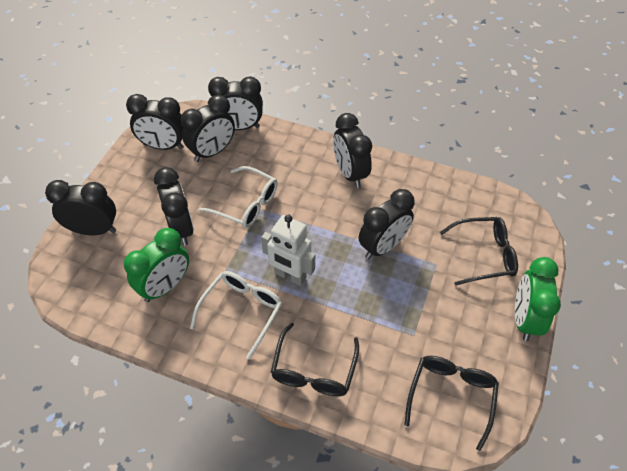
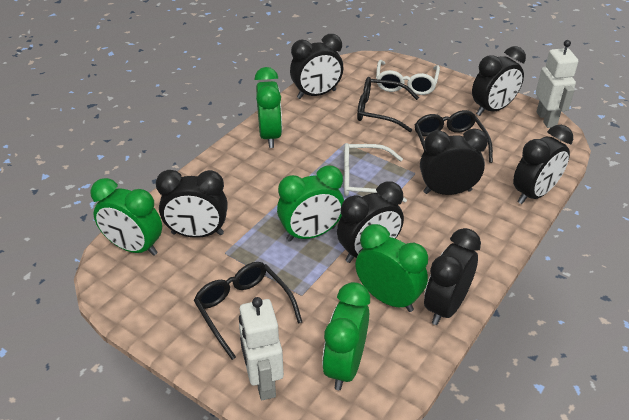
green clock: [124,228,189,302] [515,257,561,341] = 2 -> [90,178,162,256] [255,67,282,148] [277,165,344,242] [322,282,370,390] [355,224,428,312] = 5
white robot: [261,215,315,286] = 1 -> [239,297,284,400] [536,40,578,128] = 2

